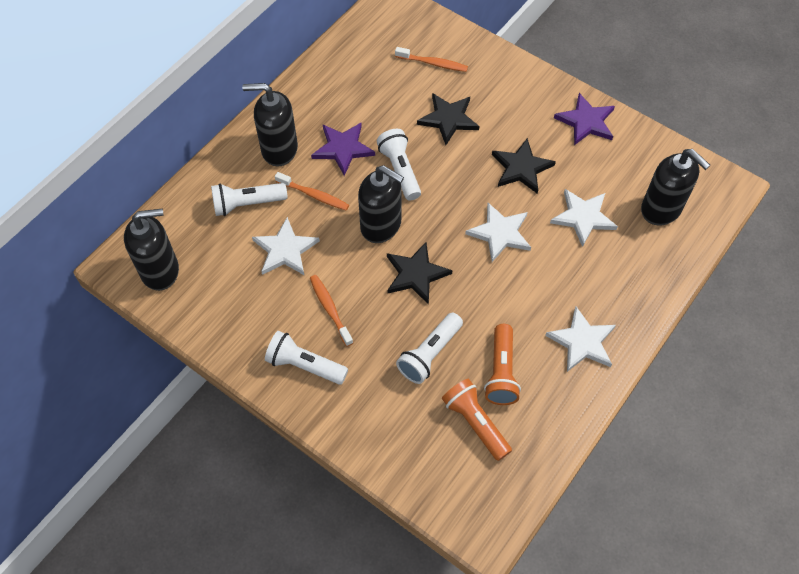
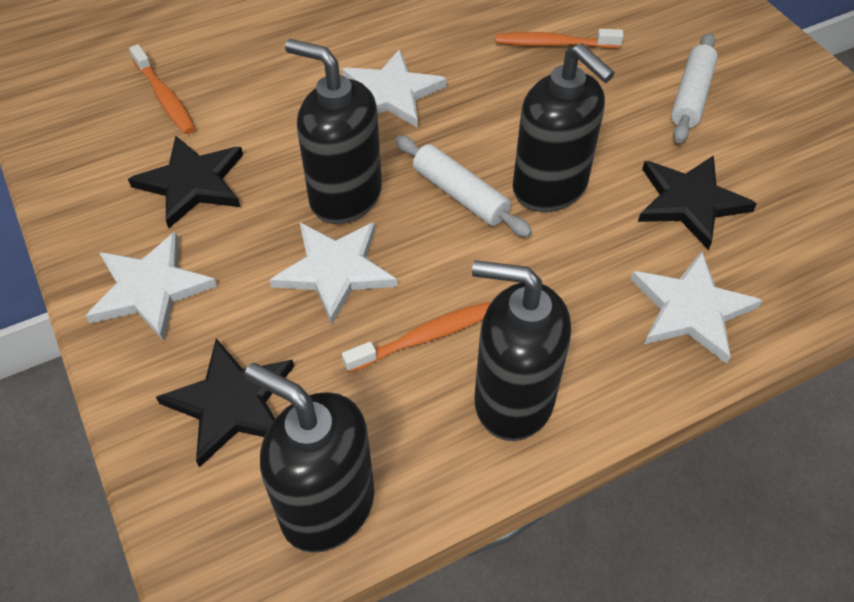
orange flashlight: [442,379,512,461] [484,324,521,405] = 2 -> none = 0
purple star: [311,123,375,176] [554,93,615,145] = 2 -> none = 0
white flashlight: [211,183,287,216] [265,331,348,385] [377,129,421,201] [396,313,463,384] = 4 -> none = 0
white rolling pin: none = 0 -> [395,136,532,237] [671,33,718,143] = 2

